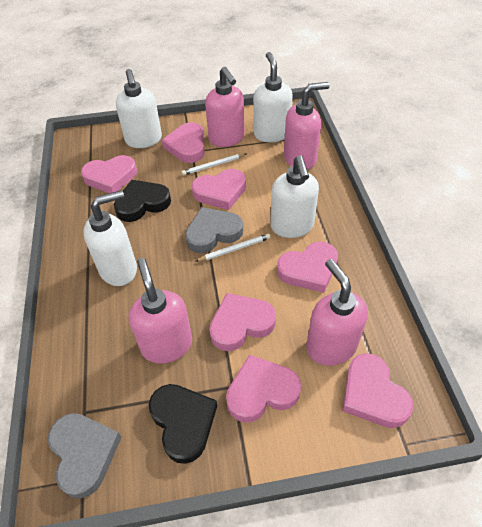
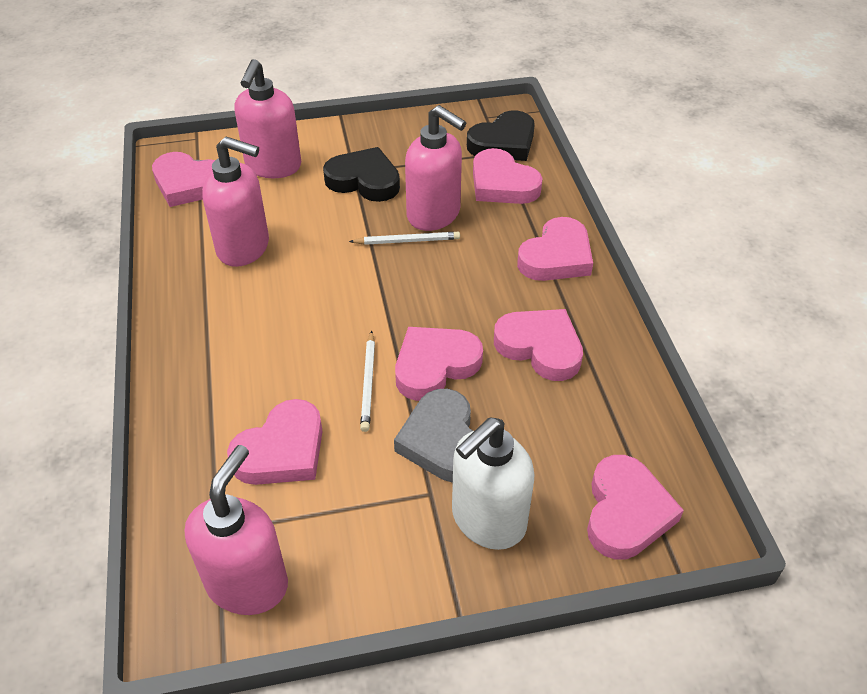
grey heart: [48,413,122,499] [185,207,243,253] = 2 -> [394,389,473,483] = 1
white soap dispenser: [83,190,137,286] [116,69,162,148] [253,52,293,143] [270,155,319,238] = 4 -> [452,417,534,550] = 1

